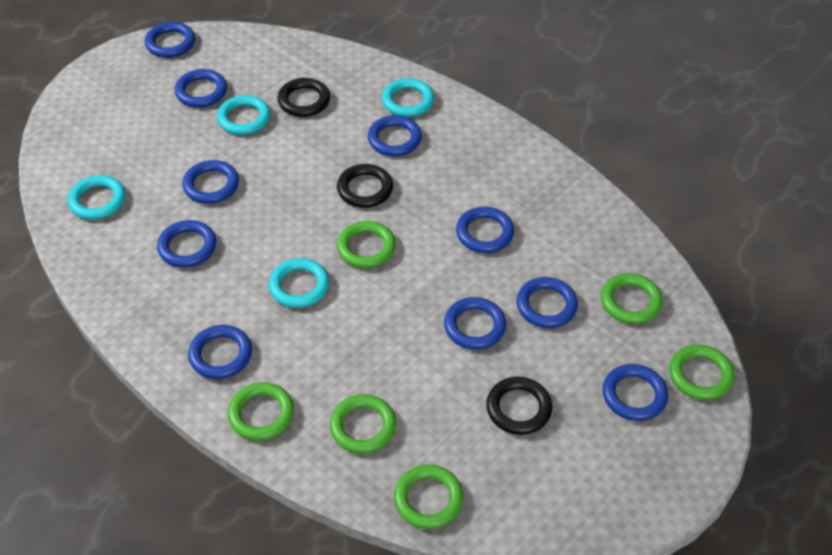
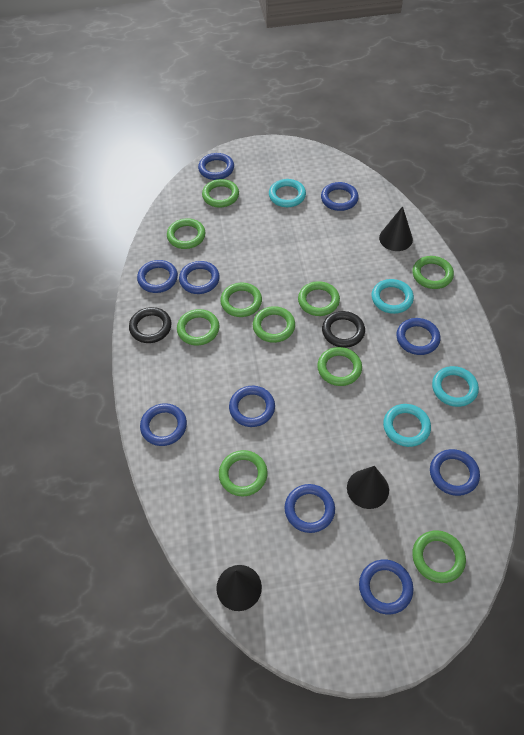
black cone: none = 0 -> [216,565,262,611] [347,466,389,509] [379,206,413,251] = 3
black ring: [278,78,330,117] [337,164,393,208] [486,377,552,435] = 3 -> [129,307,172,343] [322,311,365,348] = 2
green ring: [228,382,294,441] [330,394,396,454] [337,221,396,268] [394,464,463,529] [601,273,662,324] [669,344,734,400] = 6 -> [167,218,206,249] [177,309,219,346] [202,179,239,208] [219,450,268,496] [220,283,262,317] [253,306,295,343] [298,281,340,316] [317,347,362,386] [412,256,454,289] [412,530,466,583] = 10

